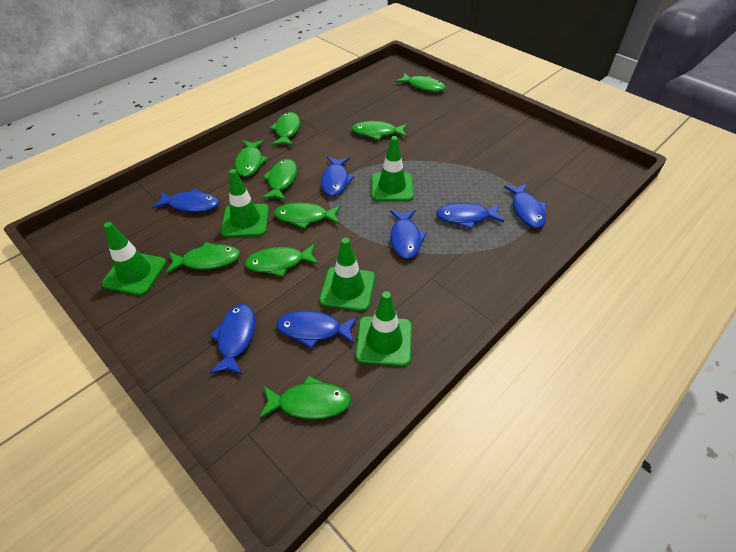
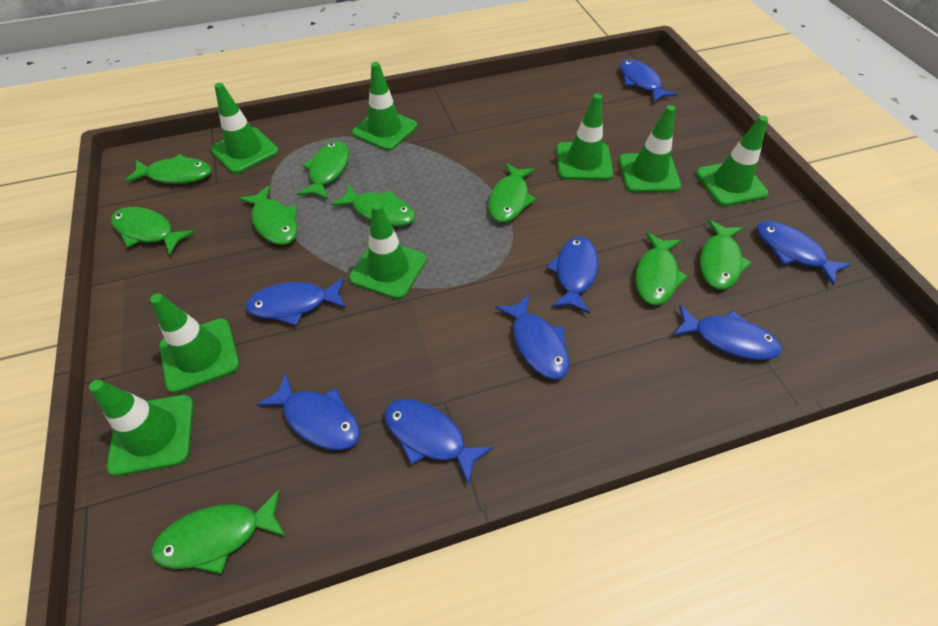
blue fish: [152,189,219,212] [209,304,255,375] [276,311,358,349] [321,157,355,196] [390,210,427,259] [436,203,505,229] [504,183,546,228] = 7 -> [245,278,346,325] [256,373,360,450] [384,399,493,485] [495,294,569,380] [547,237,598,314] [620,59,677,103] [673,305,782,360] [757,221,851,285] = 8
green traffic cone: [102,222,166,295] [221,169,269,237] [319,238,375,311] [355,291,412,366] [372,136,414,201] = 5 -> [89,380,194,476] [150,293,239,393] [211,83,279,174] [349,203,427,299] [352,62,417,151] [556,94,613,180] [619,105,681,193] [696,115,768,206] = 8

